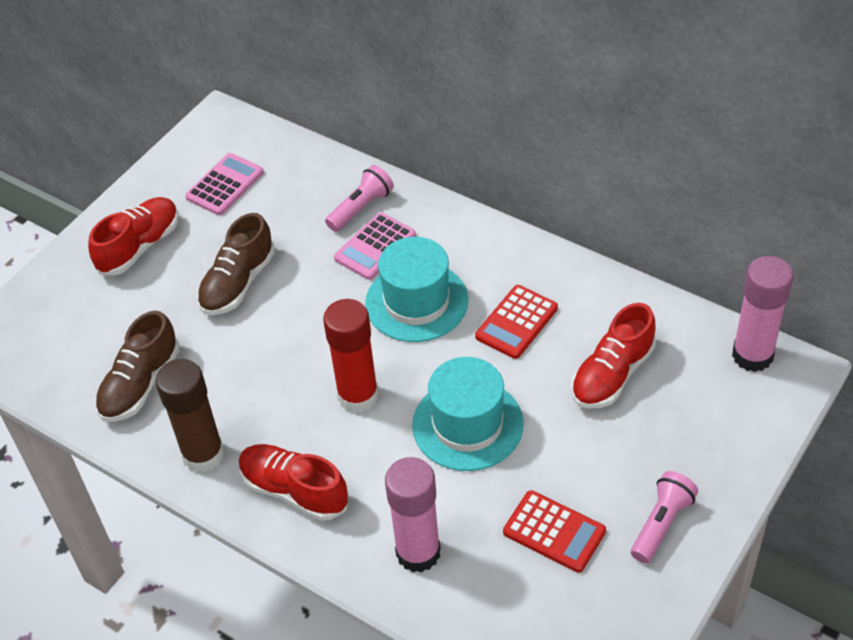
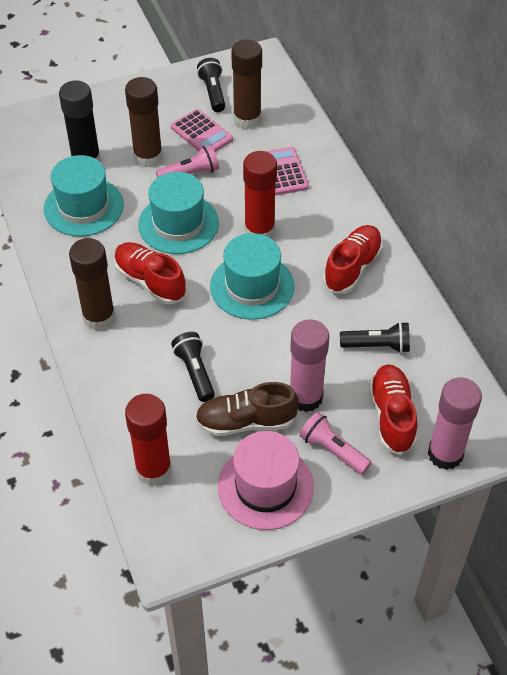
black flashlight: none = 0 -> [171,332,215,402] [197,58,225,112] [340,322,410,353] = 3
black glue stick: none = 0 -> [59,80,101,162] = 1
brown glue stick: [156,359,225,473] = 1 -> [69,238,115,331] [125,77,163,168] [231,39,262,129] = 3
brown shoe: [95,311,180,422] [197,213,275,315] = 2 -> [195,382,299,436] = 1
pink hat: none = 0 -> [218,431,314,530] = 1
red calculator: [475,285,558,359] [503,490,606,573] = 2 -> none = 0
red glue stick: [323,299,378,413] = 1 -> [125,394,172,486] [243,151,277,238] = 2
turquoise hat: [365,237,468,342] [412,357,524,471] = 2 -> [44,155,124,237] [138,172,219,254] [210,233,295,320] = 3

